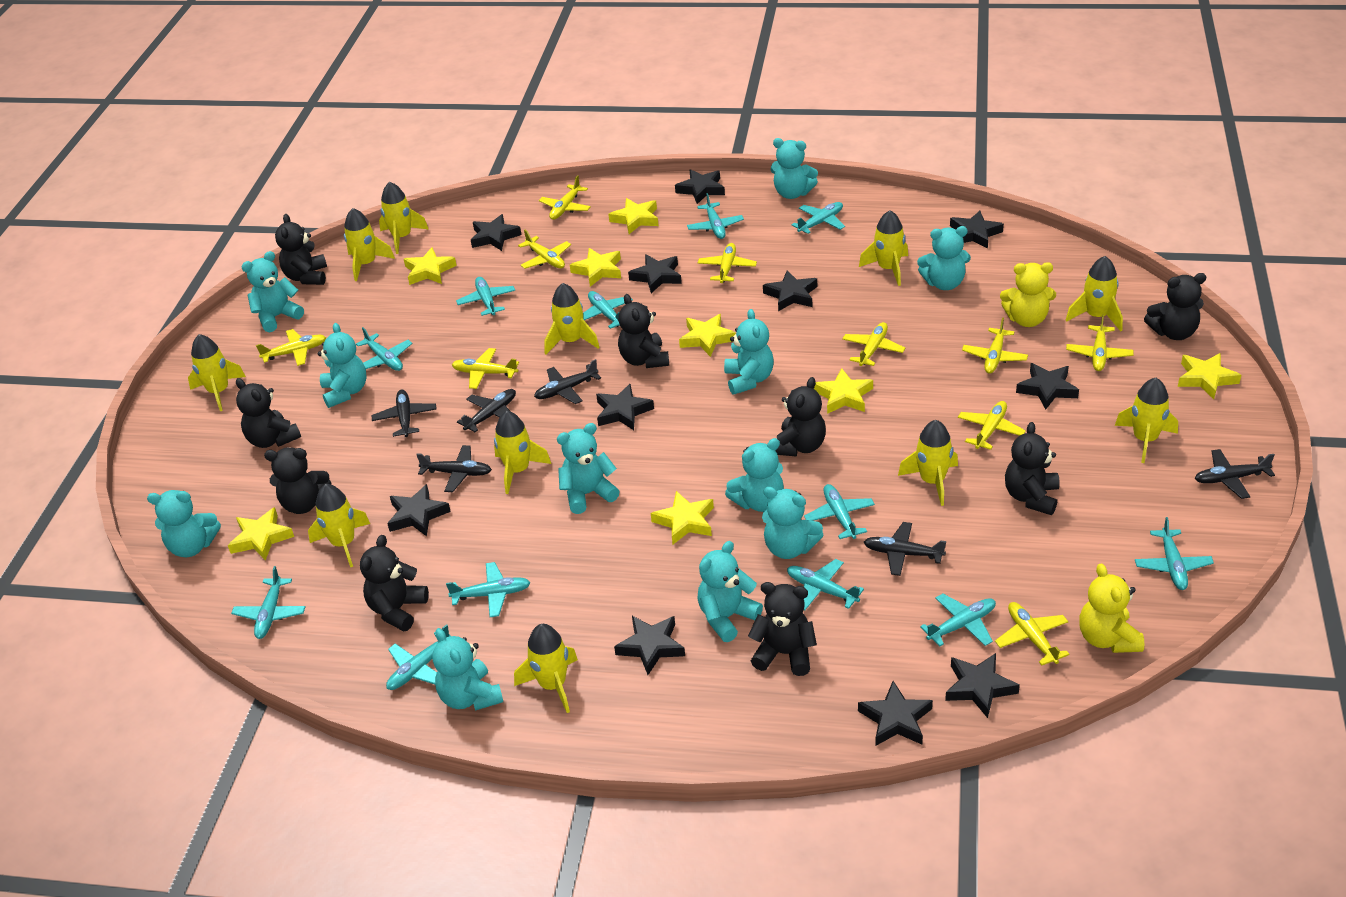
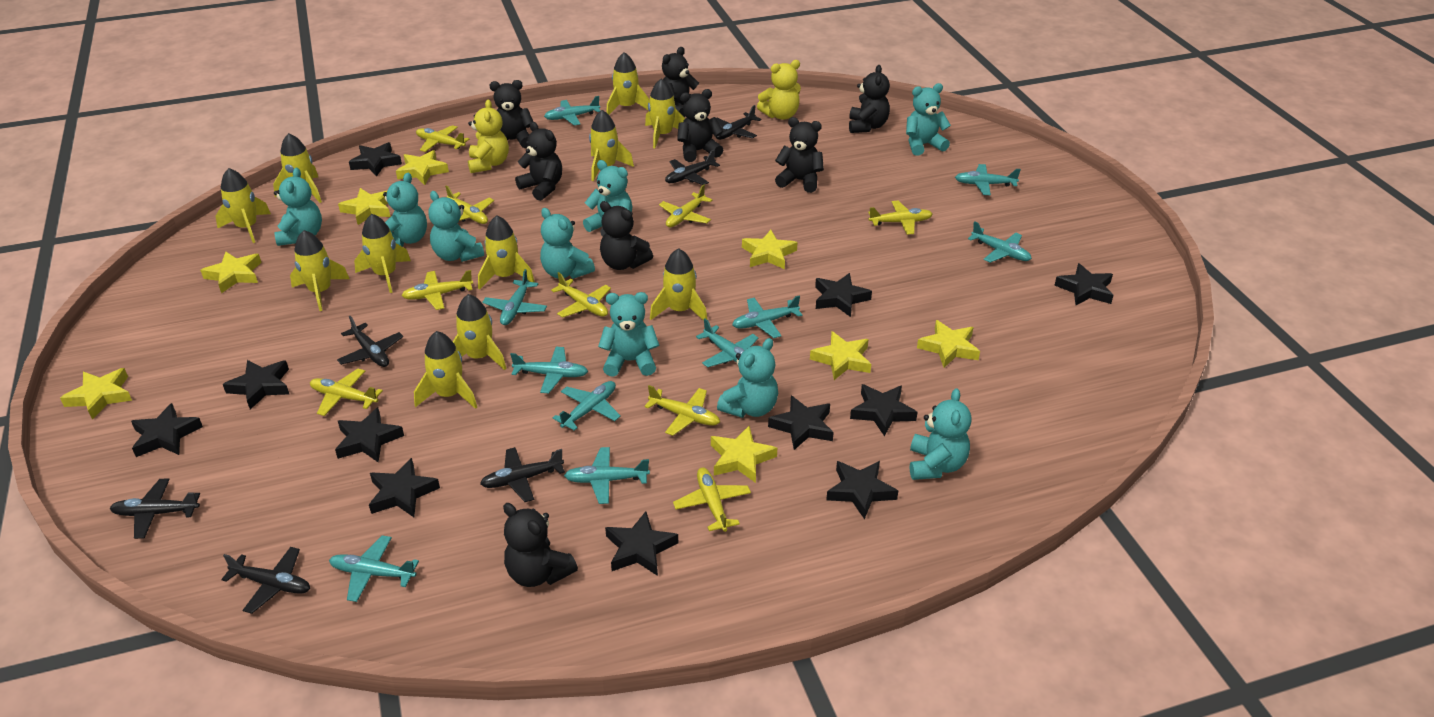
black teddy bear: [236,378,301,448] [264,447,332,514] [275,214,327,285] [360,535,429,631] [618,294,669,368] [748,582,817,676] [775,377,826,456] [1005,422,1060,515] [1144,273,1206,340] = 9 -> [490,80,533,149] [503,503,578,587] [515,122,562,201] [600,201,653,270] [662,47,699,118] [677,89,723,162] [775,117,824,193] [849,65,890,133] = 8
turquoise plane: [231,566,306,639] [356,327,412,371] [386,624,451,690] [446,562,531,617] [456,277,515,316] [583,291,633,329] [687,193,744,239] [787,559,864,610] [791,202,845,234] [804,484,875,539] [920,594,996,646] [1135,517,1214,590] = 12 -> [329,535,419,602] [482,269,547,325] [510,347,588,394] [544,96,600,126] [553,381,621,431] [564,447,650,504] [696,318,759,367] [732,295,802,338] [955,164,1021,195] [968,221,1032,263] = 10
turquoise teddy bear: [147,490,221,557] [242,251,304,332] [317,323,366,408] [433,628,503,710] [557,423,620,514] [698,541,763,642] [724,309,774,395] [725,438,784,512] [762,487,823,559] [770,138,818,199] [917,226,971,290] = 11 -> [274,168,322,246] [383,173,427,247] [428,191,484,262] [540,208,595,279] [583,160,632,232] [598,292,660,377] [717,338,778,418] [906,83,951,156] [910,388,972,480] = 9
yellow plane: [256,329,326,366] [452,348,519,389] [518,230,571,269] [539,175,591,220] [698,243,757,283] [842,322,905,366] [958,401,1026,450] [962,317,1028,374] [995,602,1069,666] [1066,314,1134,371] = 10 -> [310,369,383,416] [401,270,473,310] [416,125,469,152] [445,185,494,224] [551,272,611,318] [644,385,720,436] [659,185,713,227] [673,467,751,532] [868,201,933,235] = 9

